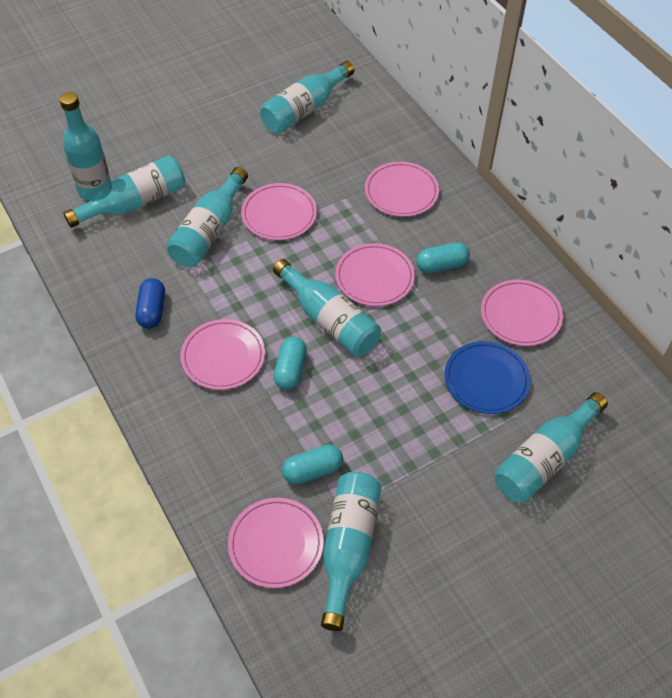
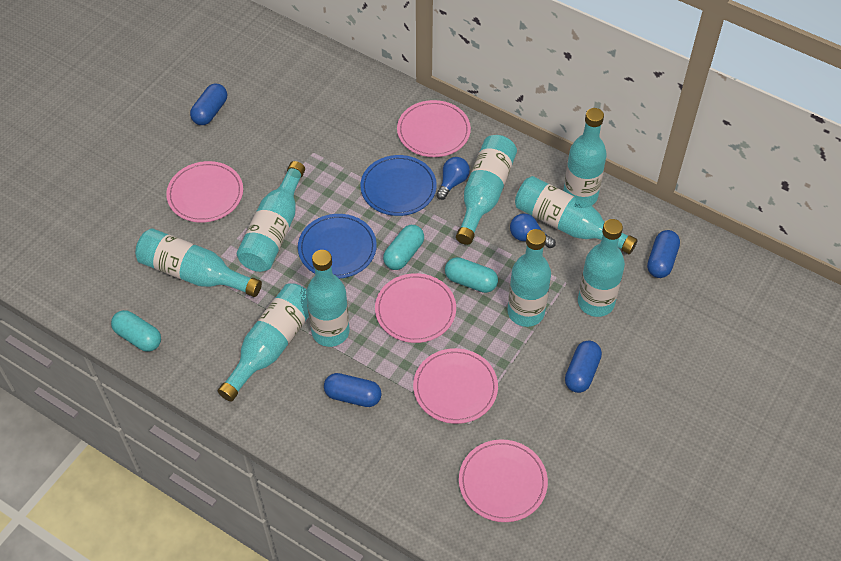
blue capsule: [135,278,165,329] = 1 -> [190,84,227,125] [324,373,382,407] [565,340,602,393] [647,230,680,278] = 4
blue light bulb: none = 0 -> [436,157,470,200] [510,213,556,248] = 2
blue plate: [445,341,531,414] = 1 -> [298,214,377,279] [360,155,437,216] = 2
pink plate: [180,319,265,390] [228,498,324,588] [241,183,317,240] [335,243,415,306] [365,161,439,217] [481,280,563,346] = 6 -> [166,161,243,223] [375,273,456,343] [397,100,471,157] [413,348,498,424] [459,439,548,522] = 5
turquoise bottle: [59,92,111,201] [63,155,185,228] [166,167,248,267] [260,61,354,134] [273,259,381,357] [321,472,382,631] [494,392,608,503] = 7 -> [135,228,262,297] [218,283,309,402] [237,161,305,272] [306,250,350,347] [456,135,517,245] [507,229,551,327] [515,176,637,254] [563,108,607,205] [578,219,625,317] = 9

